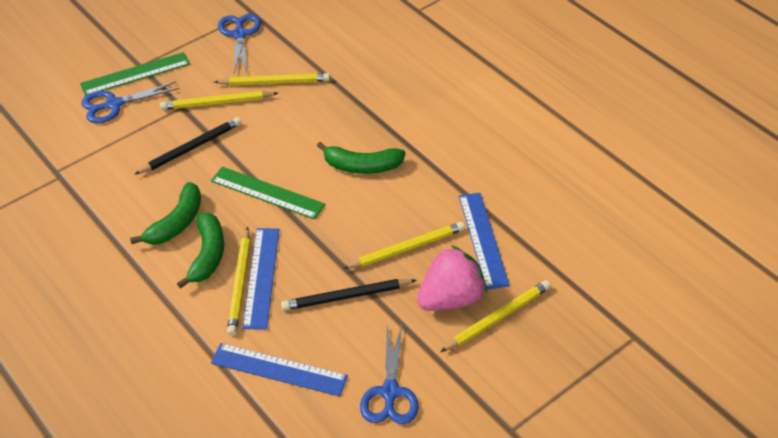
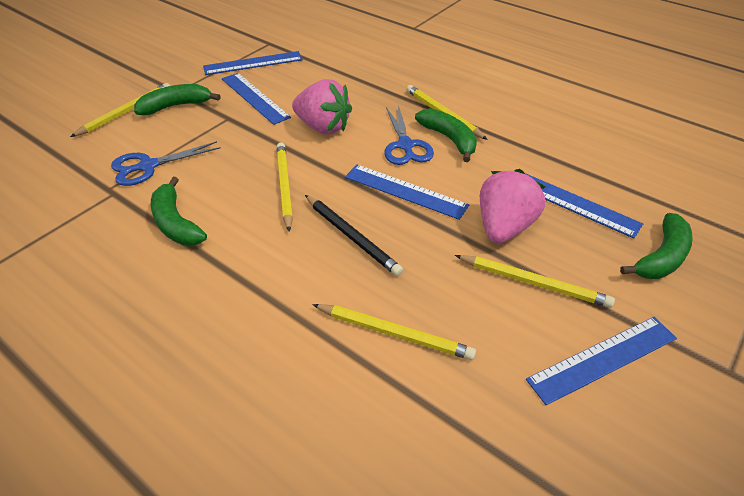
black pencil: [134,117,241,175] [281,279,417,311] = 2 -> [305,195,403,276] = 1
blue ruler: [211,343,348,397] [242,228,279,330] [459,193,510,290] = 3 -> [203,51,303,75] [222,73,291,125] [345,165,469,220] [525,173,643,239] [526,317,677,405] = 5
blue scissors: [81,81,180,123] [218,14,261,74] [360,325,419,424] = 3 -> [111,141,221,186] [384,105,434,165] = 2
green banana: [130,182,201,245] [177,213,224,289] [317,142,406,174] = 3 -> [134,84,221,115] [151,177,207,245] [415,108,477,162] [620,213,693,279] = 4
green ruler: [80,52,190,96] [211,167,325,220] = 2 -> none = 0
pink strawberry: [417,245,487,311] = 1 -> [292,79,352,135] [480,169,545,243] = 2

